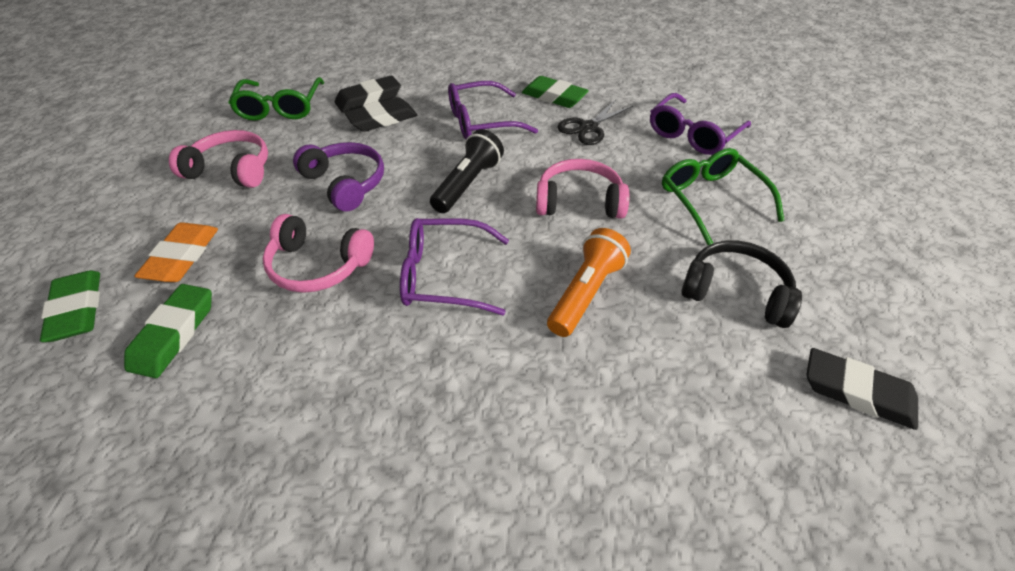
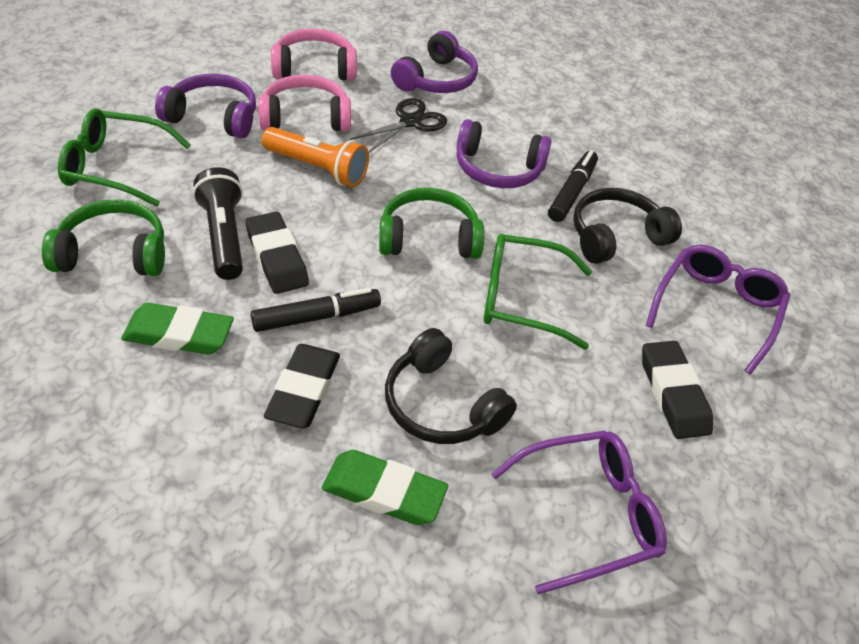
black headphones: [681,240,802,328] = 1 -> [385,328,517,444] [573,188,682,264] = 2
black marker: none = 0 -> [251,288,381,332] [548,150,598,222] = 2
green eraser: [40,270,100,342] [124,284,212,378] [522,76,589,108] = 3 -> [121,303,234,355] [322,450,448,525] = 2
green headphones: none = 0 -> [42,199,165,276] [379,188,484,259] = 2
orange eraser: [134,223,218,282] = 1 -> none = 0
pink headphones: [169,130,268,188] [263,214,374,293] [536,159,629,219] = 3 -> [259,75,351,131] [271,29,357,81] = 2
purple glasses: [400,218,509,315] [448,81,538,139] [650,93,751,155] = 3 -> [491,430,667,594] [646,245,790,375] = 2
purple headphones: [293,142,384,212] = 1 -> [155,74,256,138] [391,31,478,93] [457,119,552,188] = 3

